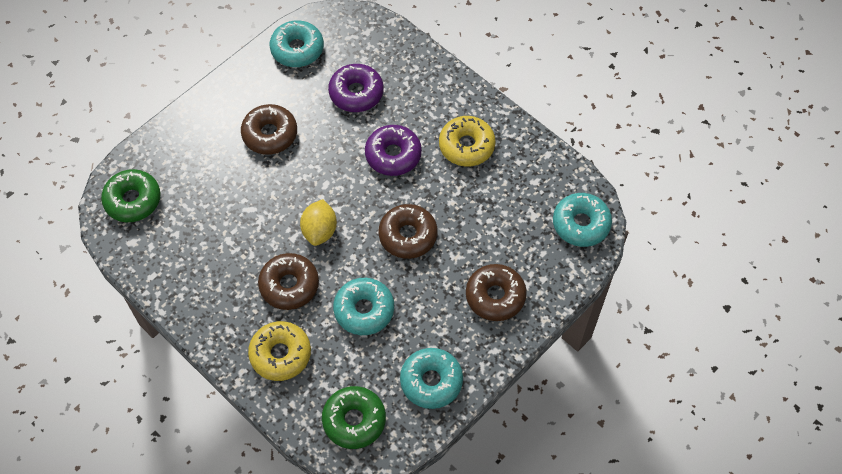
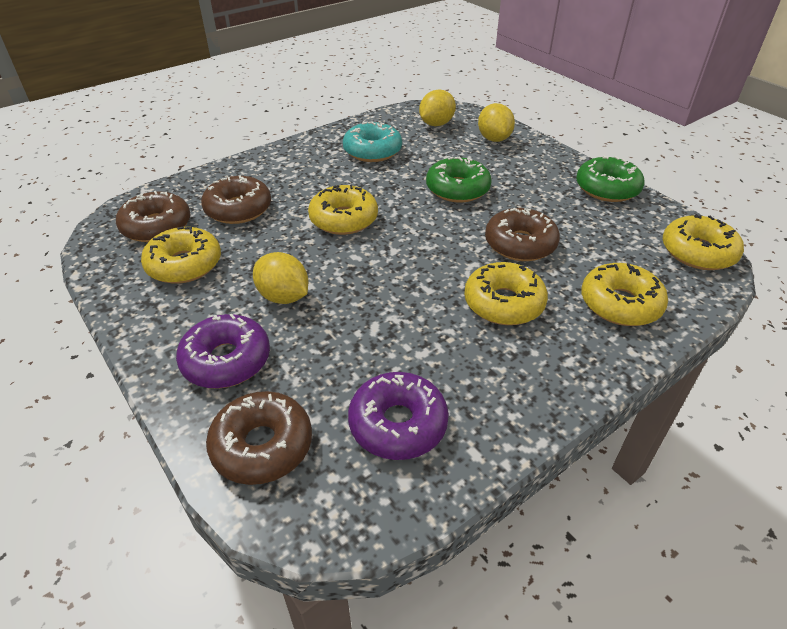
turquoise donut: [270,20,324,67] [333,278,394,335] [400,348,463,409] [553,193,612,247] = 4 -> [343,121,402,162] = 1
yellow donut: [248,321,311,381] [439,116,496,166] = 2 -> [141,226,221,284] [308,185,378,235] [464,262,548,325] [581,263,668,326] [663,214,744,270] = 5
yellow lemon: [300,199,337,246] = 1 -> [253,252,308,304] [419,90,456,126] [478,103,515,142] = 3

